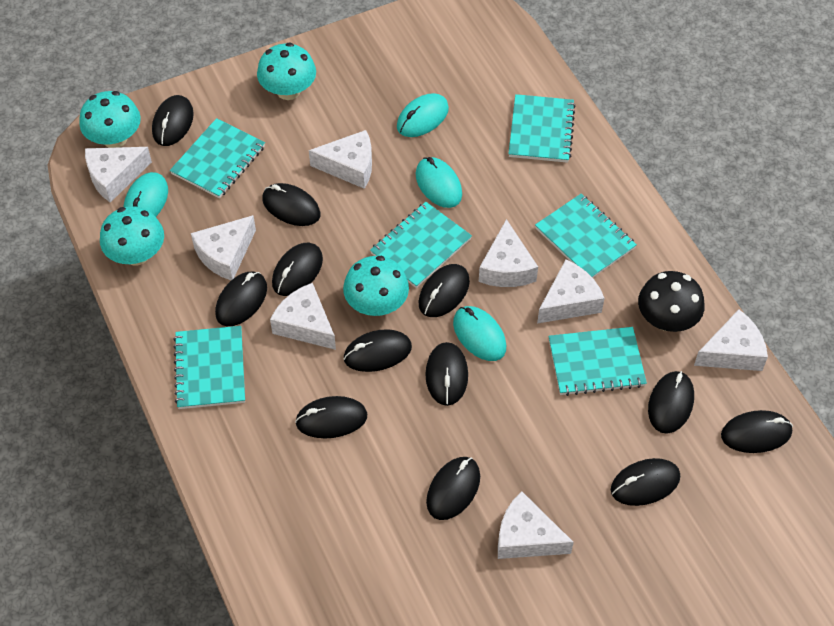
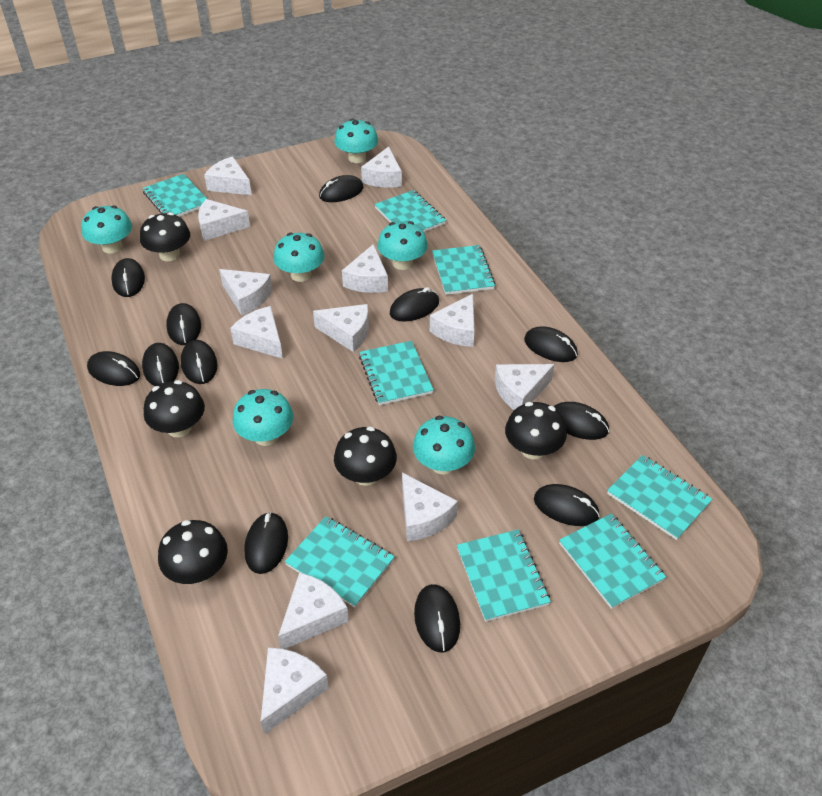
black mushroom: [638,271,704,332] = 1 -> [140,212,190,261] [144,380,205,437] [158,520,228,584] [334,427,397,486] [505,402,567,459] = 5
turquoise mouse: [124,172,168,217] [397,93,449,137] [416,157,462,208] [453,306,506,361] = 4 -> none = 0
turquoise mushroom: [79,91,141,148] [100,206,164,265] [257,42,316,100] [343,256,409,316] = 4 -> [81,205,132,253] [232,389,293,446] [273,232,325,282] [334,119,378,163] [378,221,428,270] [413,416,475,475] = 6
turquoise notebook: [170,118,265,198] [173,326,245,409] [370,202,472,288] [509,94,576,163] [535,194,637,278] [549,327,647,396] = 6 -> [142,174,207,217] [285,516,395,608] [359,341,434,405] [374,190,446,232] [432,245,496,295] [457,529,551,622] [559,513,666,609] [607,455,712,540] = 8
white cheese: [85,147,152,203] [191,215,256,280] [270,283,336,350] [309,130,372,189] [479,219,538,287] [498,491,574,559] [537,260,605,323] [694,309,768,371] = 8 -> [198,199,250,241] [204,156,252,195] [219,269,273,316] [230,306,283,359] [261,648,329,734] [278,573,349,649] [313,304,369,352] [342,244,388,293] [361,146,402,188] [402,472,458,541] [430,294,475,347] [495,364,554,410] = 12

